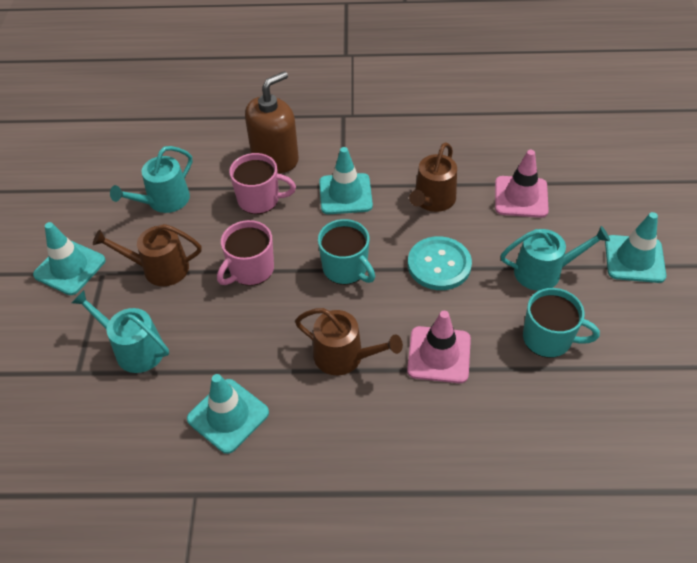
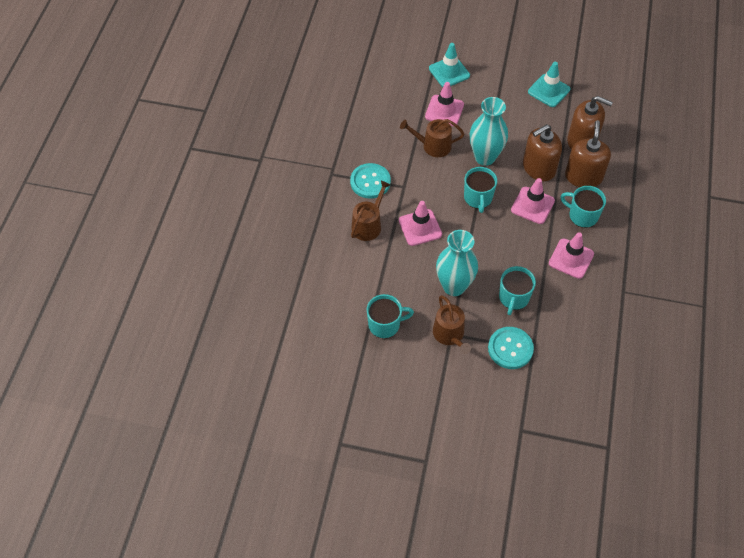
brown soap dispenser: [245,71,299,173] = 1 -> [523,124,562,181] [565,120,611,187] [567,96,613,150] = 3
pink mug: [217,220,274,286] [229,153,296,214] = 2 -> none = 0
pink traffic cone: [407,311,471,383] [495,150,549,218] = 2 -> [399,201,442,246] [425,82,464,126] [511,178,555,224] [549,232,594,279] = 4
turquoise button: [408,236,472,290] = 1 -> [350,163,391,199] [488,327,534,369] = 2
turquoise mug: [318,219,375,285] [523,288,600,358] = 2 -> [367,294,414,338] [464,167,497,213] [499,266,536,315] [560,186,606,228] = 4
turquoise traffic cone: [33,222,106,295] [187,374,269,454] [319,147,373,214] [605,212,666,283] = 4 -> [429,43,470,87] [528,62,570,107] = 2
turquoise vase: none = 0 -> [436,230,478,296] [470,97,508,166] = 2
turquoise watering can: [72,290,169,373] [110,146,192,213] [501,226,610,291] = 3 -> none = 0

